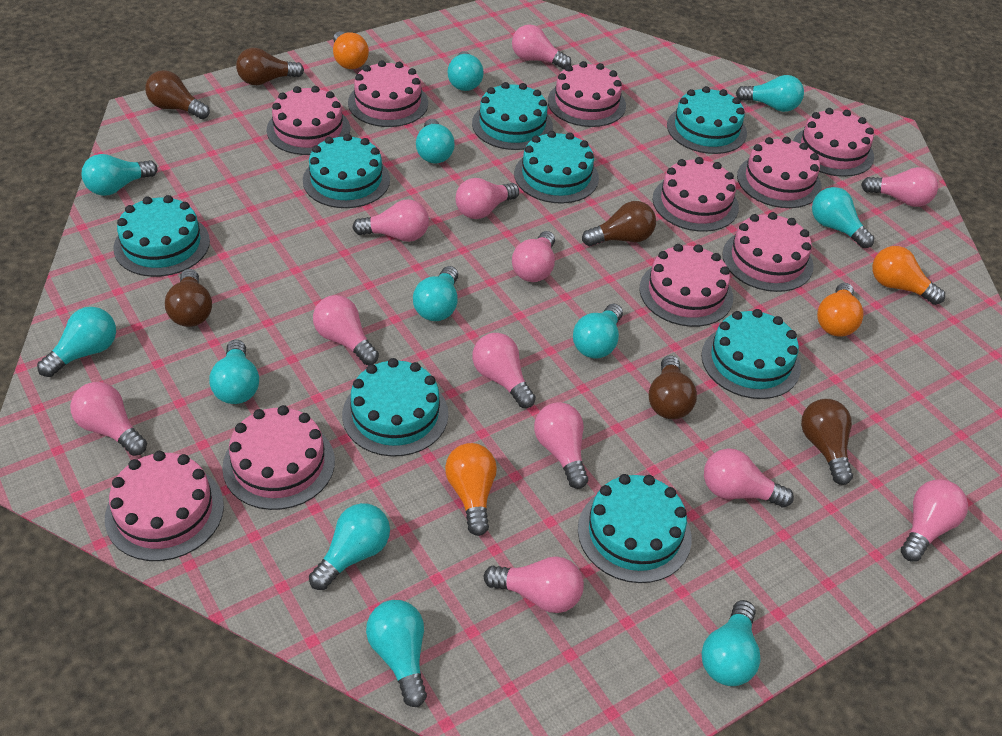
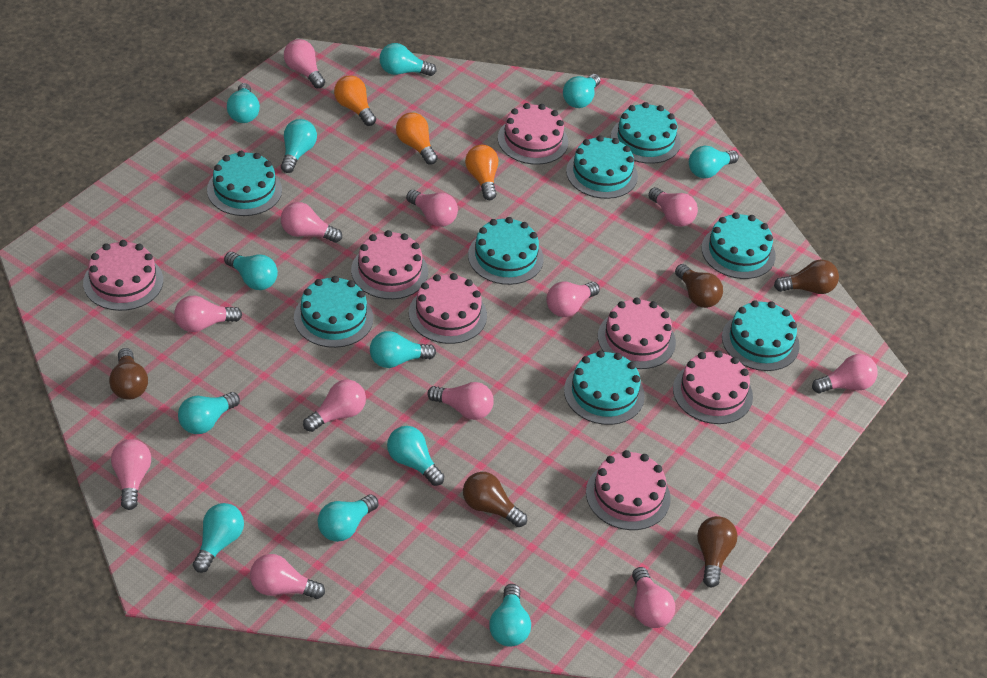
brown light bulb: [145,70,210,119] [165,269,212,327] [236,48,304,85] [582,201,656,246] [649,355,697,419] [801,399,853,485] = 6 -> [109,348,148,400] [463,472,527,527] [675,264,723,308] [697,516,737,587] [774,260,839,294] = 5
orange light bulb: [333,31,369,69] [445,443,497,536] [817,283,864,337] [872,246,945,305] = 4 -> [334,75,376,126] [396,112,438,165] [465,145,498,200] = 3
pink cake: [105,451,224,561] [222,405,335,510] [266,86,350,155] [348,60,428,127] [548,61,626,127] [639,244,733,327] [653,157,739,232] [722,212,814,292] [737,137,821,208] [793,108,874,177] = 10 -> [83,240,163,311] [351,230,428,299] [409,273,487,344] [498,103,568,165] [586,450,671,530] [598,298,676,369] [673,350,753,424] = 7

